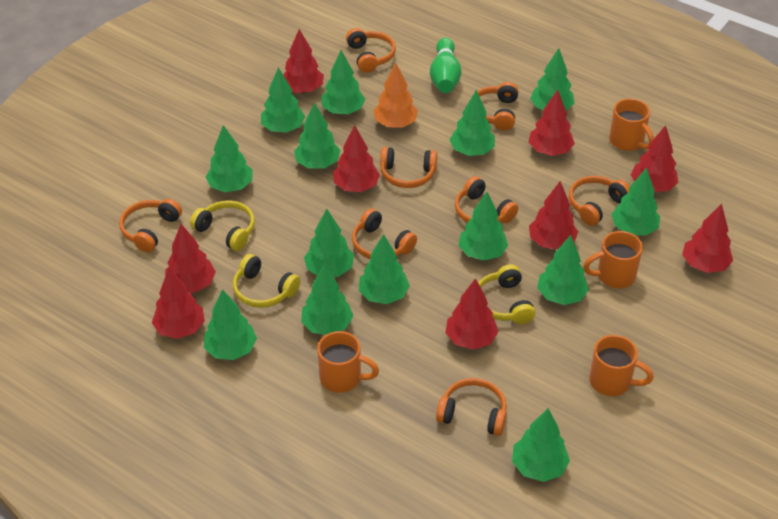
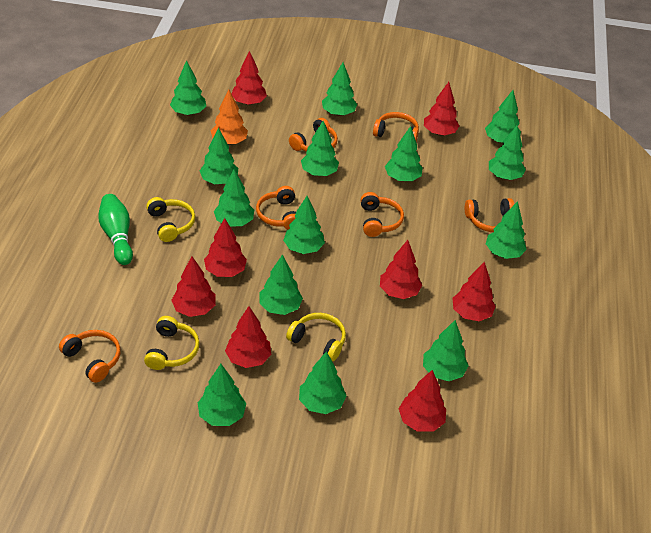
orange headphones: [119,199,182,252] [346,28,396,73] [352,208,417,259] [380,147,437,188] [436,378,507,436] [455,176,518,223] [477,82,519,130] [569,176,630,226] = 8 -> [59,330,121,383] [256,186,296,230] [289,118,338,152] [361,192,404,237] [373,112,419,142] [465,198,514,232] = 6
orange mug: [317,331,379,393] [583,231,643,288] [589,335,654,396] [609,99,654,151] = 4 -> none = 0
red tree: [152,268,205,339] [165,224,216,293] [283,29,324,93] [333,125,380,192] [445,278,498,350] [529,90,575,156] [529,181,578,249] [631,125,678,192] [682,204,733,273] = 9 -> [171,256,216,317] [204,218,247,277] [225,306,271,368] [231,51,267,105] [380,240,422,299] [399,370,446,432] [424,82,459,136] [452,261,496,321] = 8

